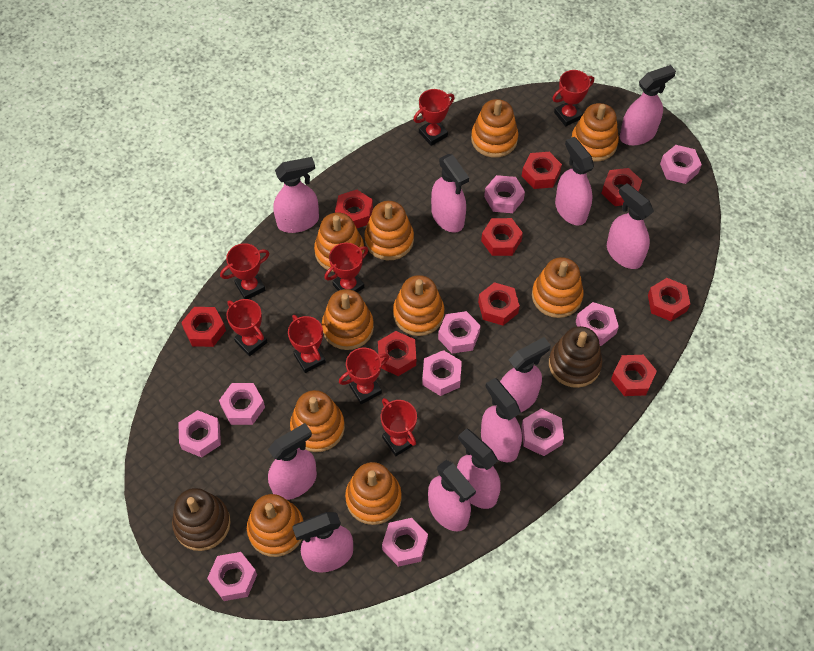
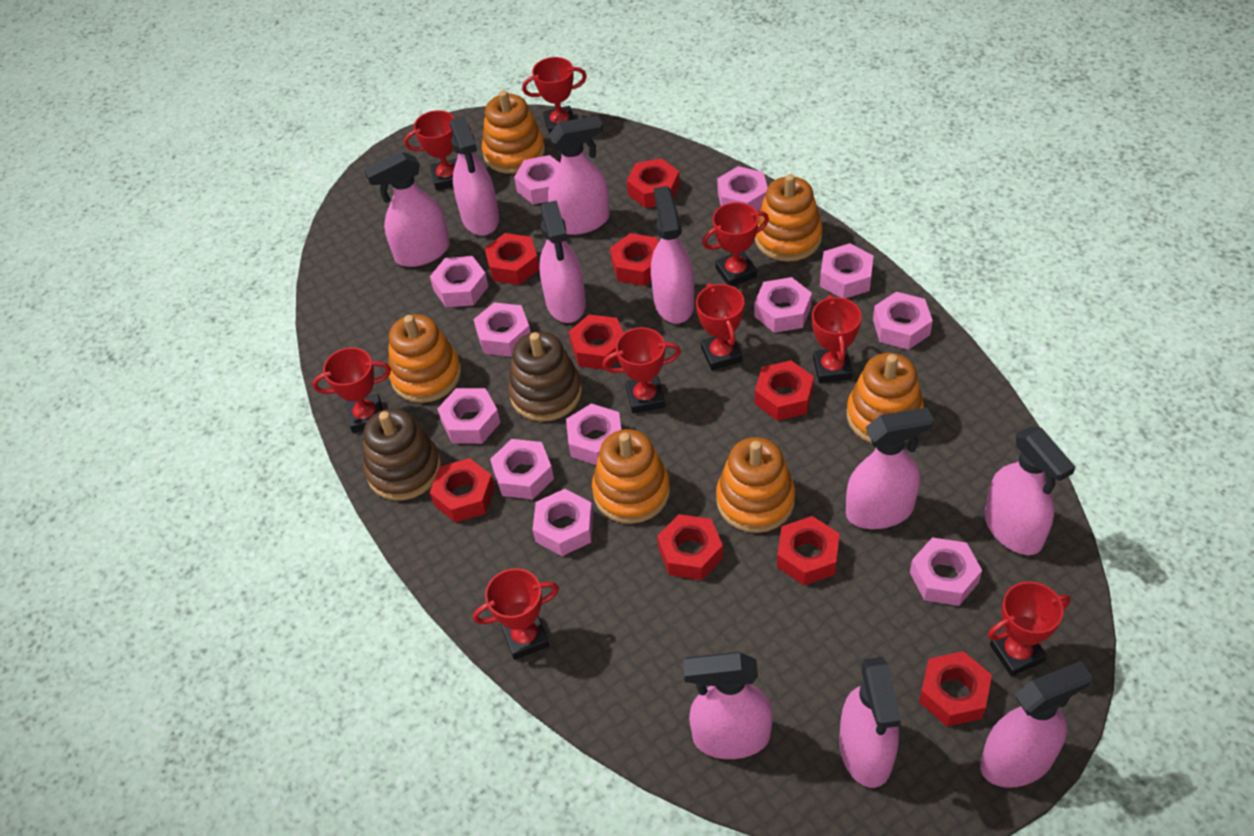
orange stacking toy: [247,494,303,557] [290,390,345,452] [314,213,364,272] [322,289,374,350] [345,462,402,525] [364,201,414,260] [393,275,444,336] [471,99,518,158] [532,257,584,318] [571,103,619,162] = 10 -> [388,314,461,403] [482,90,545,174] [592,429,670,524] [716,437,795,533] [755,174,823,262] [847,353,924,444] = 6
pink nut: [178,410,221,458] [207,552,257,601] [219,383,265,425] [382,518,428,567] [422,350,462,396] [438,311,481,354] [484,175,525,213] [521,409,564,456] [576,302,619,346] [660,145,702,184] = 10 -> [430,256,489,307] [437,388,501,444] [473,302,531,357] [490,439,554,499] [514,155,560,204] [533,489,594,556] [566,403,621,465] [717,166,768,211] [755,277,812,333] [820,243,873,298] [873,292,933,350] [910,537,982,606] = 12
pink spray bottle: [268,423,317,500] [273,157,319,233] [293,512,353,572] [428,460,476,531] [431,154,469,233] [457,428,501,509] [481,378,522,462] [500,337,551,413] [555,137,594,225] [607,183,654,269] [620,65,676,146] = 11 -> [364,152,450,267] [450,116,499,236] [539,200,586,323] [548,116,610,235] [651,186,694,323] [683,652,773,759] [839,657,901,788] [846,407,934,529] [980,661,1092,788] [984,427,1075,555] = 10
red trophy: [220,243,269,299] [226,299,267,356] [288,315,326,373] [324,243,368,293] [339,348,389,404] [381,398,417,456] [413,89,455,146] [552,70,594,126] = 8 -> [312,347,391,433] [404,110,471,190] [473,568,559,660] [522,57,587,134] [602,327,681,414] [696,283,744,370] [702,202,769,286] [812,295,862,383] [988,581,1071,676] = 9

